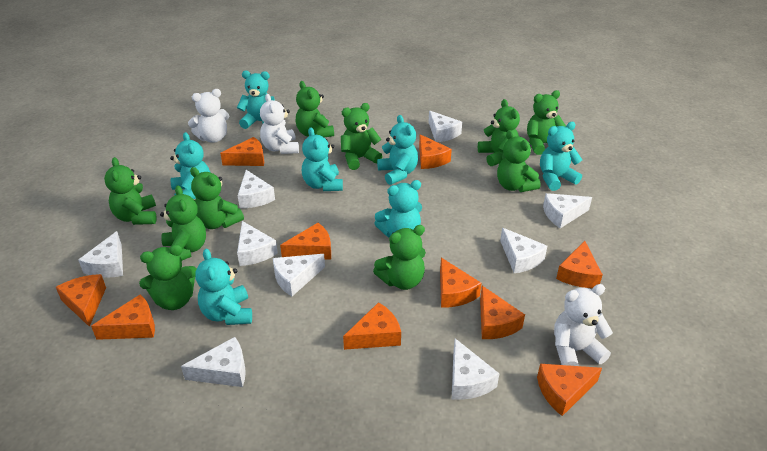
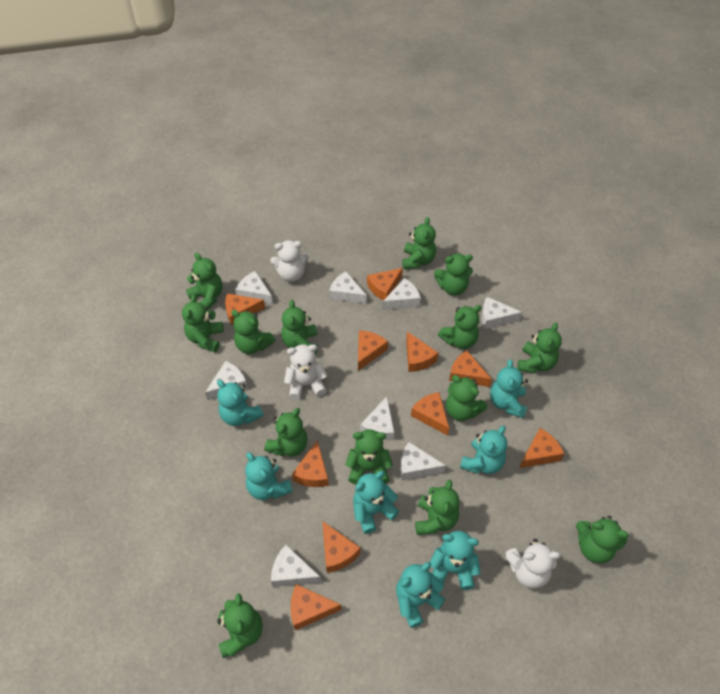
green teddy bear: [104,157,157,225] [139,245,197,310] [160,185,206,260] [190,167,244,229] [296,81,334,137] [341,103,383,170] [373,225,426,290] [478,99,520,166] [497,130,541,192] [527,90,566,155] = 10 -> [182,294,224,352] [186,253,223,310] [217,594,263,658] [231,310,275,354] [264,408,308,457] [281,300,318,355] [345,429,393,485] [402,217,436,269] [415,480,460,535] [434,253,473,295] [438,305,482,349] [446,375,487,421] [517,322,562,373] [576,515,629,564] = 14
white cheese: [78,231,123,278] [181,337,246,387] [237,221,278,266] [238,170,275,208] [273,254,325,296] [428,111,462,142] [452,338,500,400] [500,228,547,273] [543,193,592,228] = 9 -> [205,361,248,400] [235,271,273,304] [271,545,321,587] [329,271,367,304] [360,396,394,440] [383,278,421,310] [400,442,446,480] [482,297,522,329] = 8

